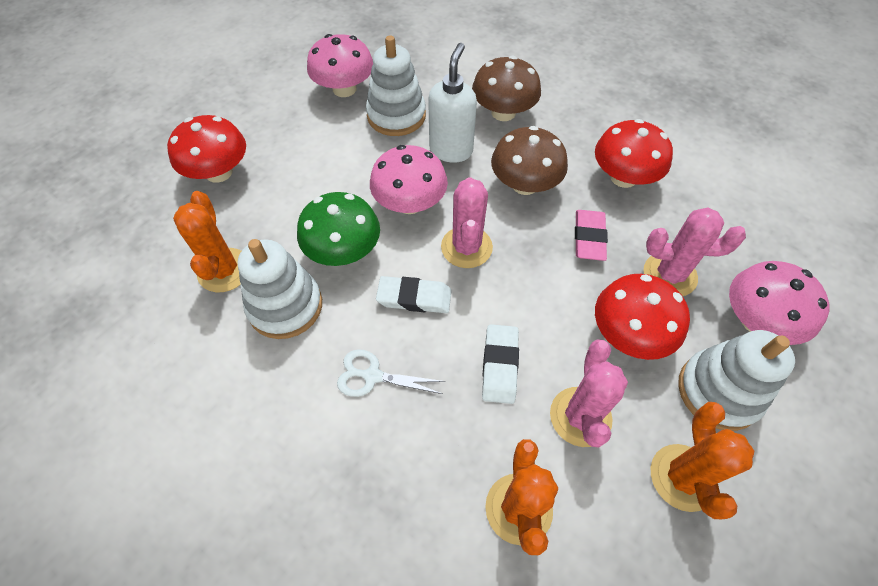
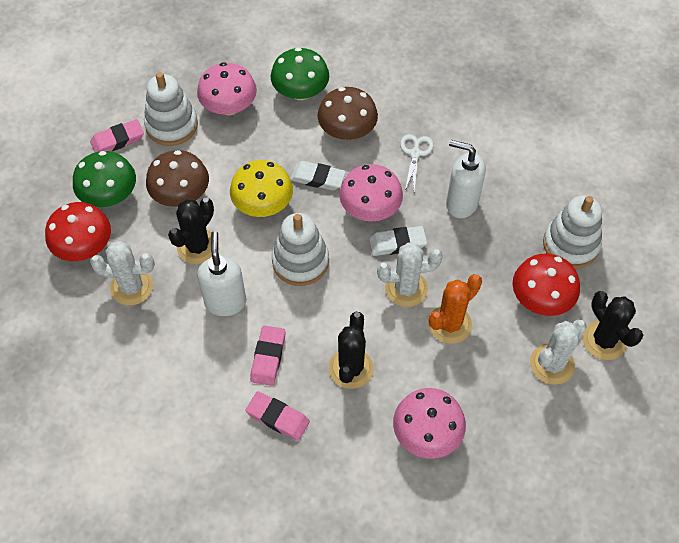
black cactus: none = 0 -> [168,198,219,264] [329,312,374,389] [582,291,643,360] = 3
green mushroom: [297,192,380,266] = 1 -> [73,151,136,207] [271,47,329,100] = 2
orange cactus: [173,191,241,292] [485,439,558,555] [651,402,754,519] = 3 -> [428,274,482,344] = 1
pink cactus: [441,177,493,268] [550,339,628,447] [644,207,746,296] = 3 -> none = 0
pink eraser: [575,210,608,261] = 1 -> [90,119,144,152] [245,391,310,441] [250,325,286,386] = 3
red mushroom: [167,115,246,183] [595,119,673,188] [595,274,690,360] = 3 -> [45,202,111,261] [512,253,580,316] = 2
white cactus: none = 0 -> [90,241,155,306] [377,243,443,307] [530,320,587,385] = 3
white soap dispenser: [428,43,477,163] = 1 -> [197,231,246,316] [446,140,486,218] = 2
yellow mushroom: none = 0 -> [230,160,293,217] = 1

